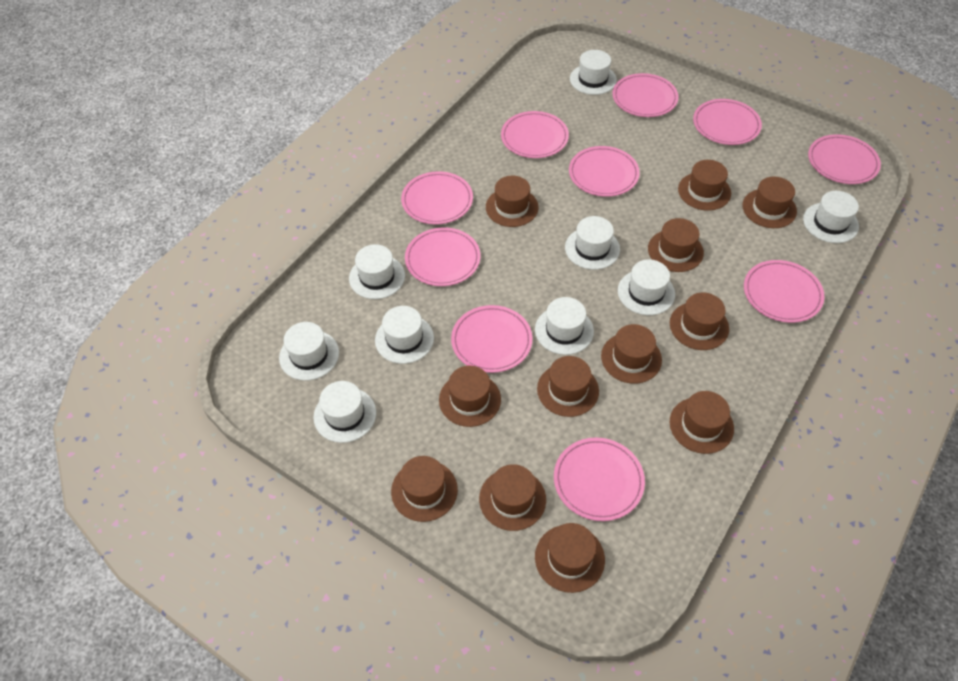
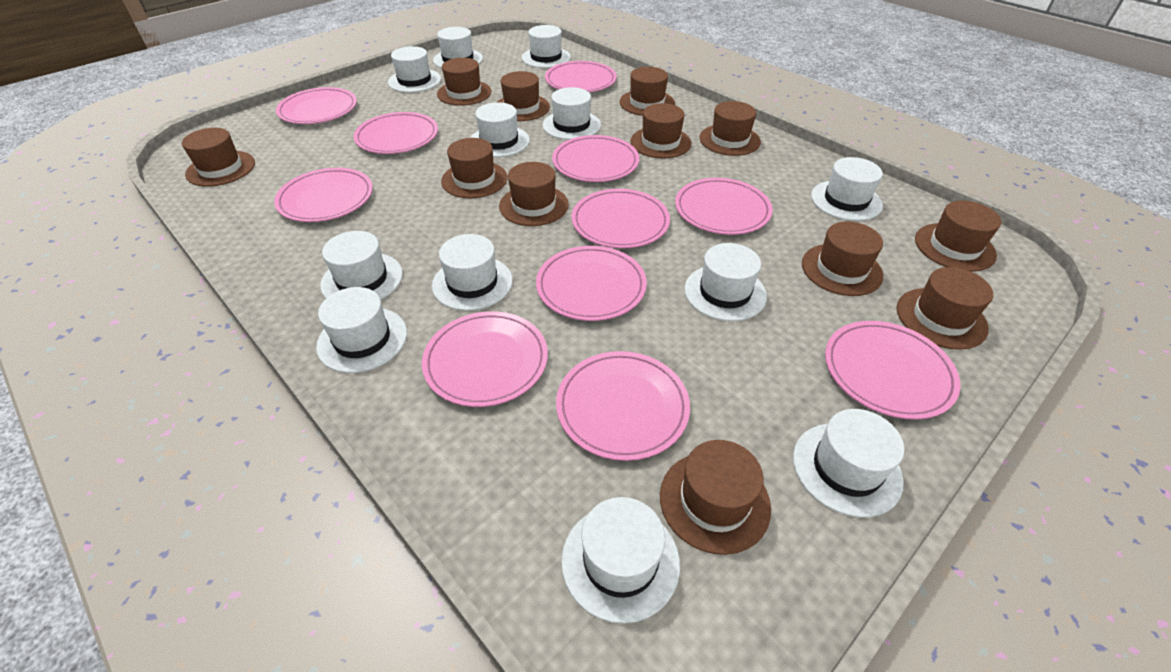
pink plate: [401,171,473,225] [405,228,480,286] [451,305,532,373] [501,111,569,158] [554,437,645,521] [569,146,640,197] [612,73,678,117] [693,99,762,145] [744,260,825,323] [808,134,881,184] = 10 -> [274,168,373,222] [276,87,357,124] [354,112,438,154] [422,311,548,407] [536,246,647,321] [545,61,617,92] [552,135,639,182] [556,351,690,461] [572,189,670,248] [675,178,773,235] [825,321,961,420] = 11
white hat: [279,322,339,381] [313,381,376,443] [349,244,405,299] [375,306,434,364] [535,297,594,355] [565,216,620,270] [570,50,617,95] [618,259,675,315] [803,191,859,243] = 9 -> [316,287,407,373] [320,231,403,300] [388,46,441,93] [432,234,513,311] [433,27,483,68] [470,102,530,157] [522,25,571,68] [543,87,601,140] [561,497,680,624] [684,243,767,321] [793,409,904,517] [811,157,883,221] = 12

